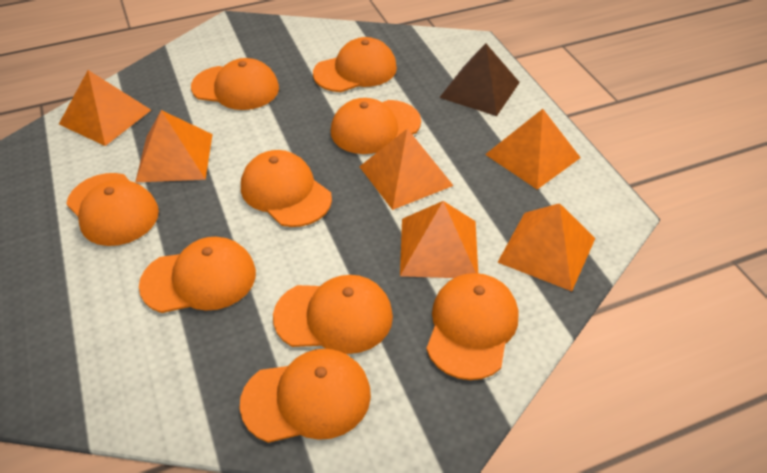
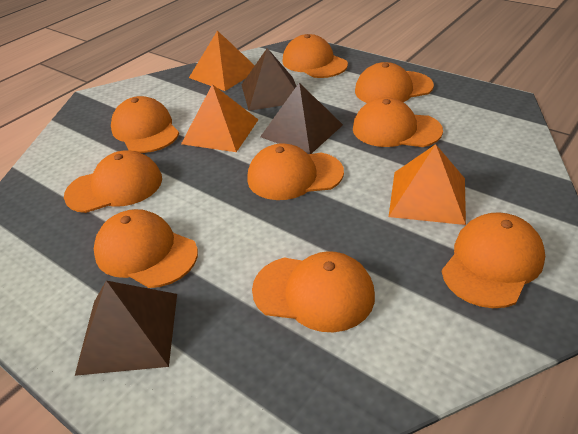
brown pyramid: [439,43,520,116] = 1 -> [75,281,177,376] [242,48,296,111] [260,83,343,154] = 3
orange pyramid: [59,70,151,146] [135,110,213,182] [359,129,454,210] [400,201,478,278] [485,109,581,189] [497,203,595,291] = 6 -> [181,84,258,152] [189,31,255,91] [389,144,466,225] = 3

